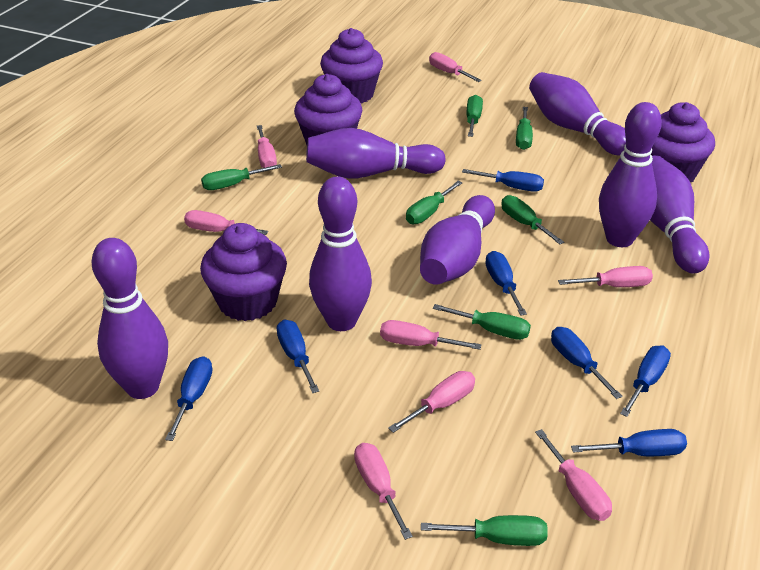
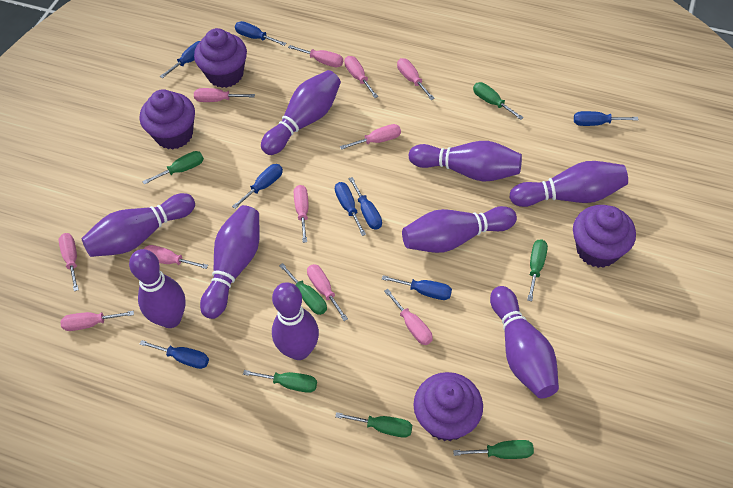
blue screwdriver: [165,356,212,441] [277,320,319,393] [462,169,544,192] [485,251,527,316] [551,327,622,399] [571,429,687,456] [620,346,671,417] = 7 -> [140,340,209,369] [160,41,200,78] [232,164,283,209] [235,21,286,46] [335,182,366,236] [348,177,382,230] [382,275,452,300] [574,111,638,126] = 8
pink screwdriver: [184,210,268,235] [257,125,277,168] [354,443,413,540] [380,320,482,350] [388,371,475,433] [429,52,482,82] [535,429,612,521] [558,266,653,287] = 8 -> [59,233,79,291] [60,311,134,331] [144,245,208,269] [194,88,255,102] [288,45,343,67] [294,185,309,243] [307,264,348,321] [340,124,401,150] [344,56,378,98] [384,289,433,345] [397,58,435,100] = 11
purple bowling pin: [92,238,168,399] [306,128,446,179] [309,177,372,331] [420,195,495,285] [529,72,626,156] [599,102,662,247] [650,155,709,273] = 7 -> [81,193,195,257] [129,249,186,328] [200,205,260,319] [261,70,341,155] [272,282,319,360] [402,206,517,253] [409,141,522,182] [490,286,559,398] [509,161,628,207] = 9

